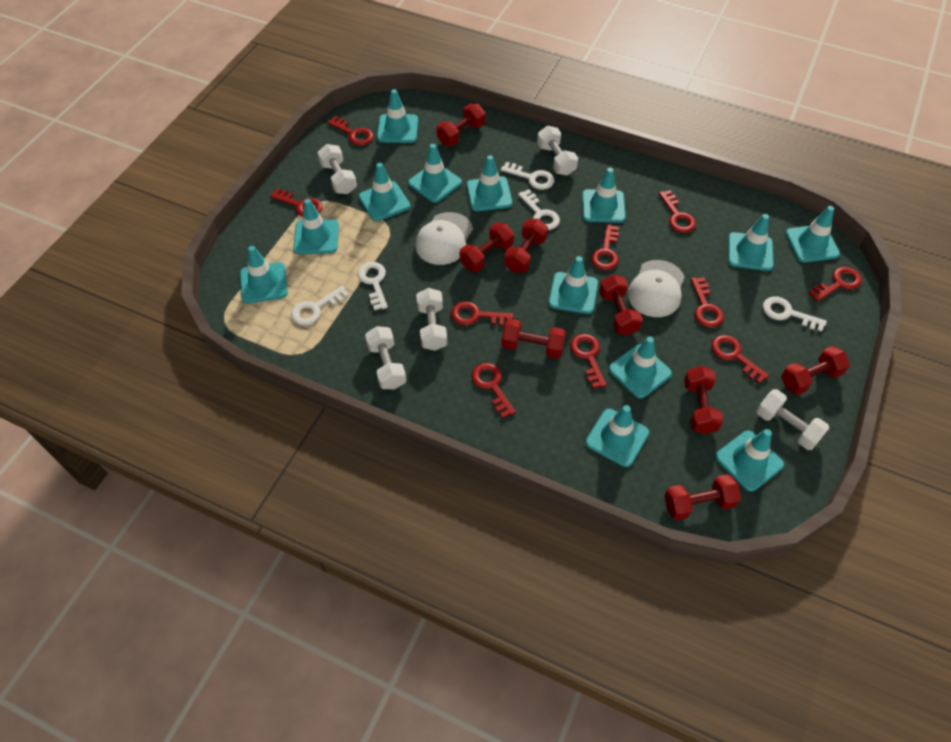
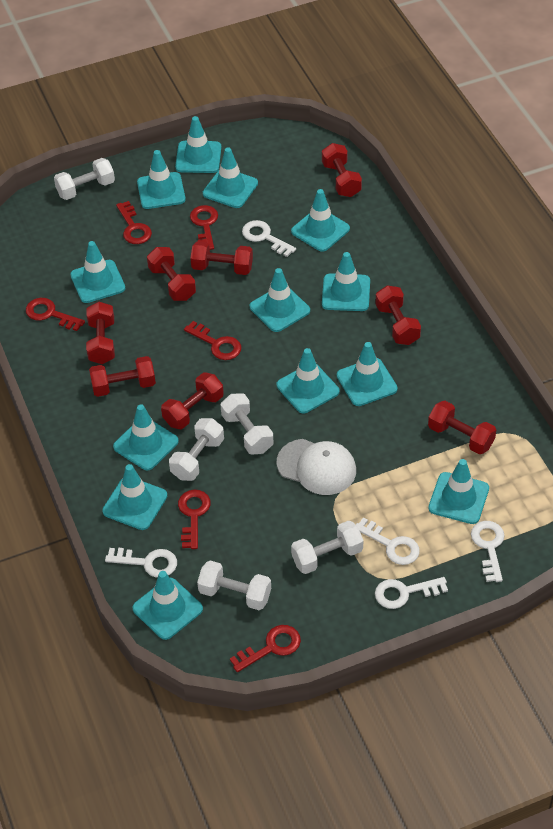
red key: [270,188,322,217] [327,116,374,146] [451,301,514,326] [471,363,516,418] [570,334,607,389] [591,224,619,270] [659,190,696,233] [691,277,724,328] [711,335,769,384] [808,267,862,302] = 10 -> [26,298,85,331] [116,201,152,244] [178,490,211,549] [184,321,241,360] [190,205,218,250] [230,625,301,672] = 6
white cap: [415,212,473,265] [628,260,685,317] = 2 -> [277,439,356,495] = 1

